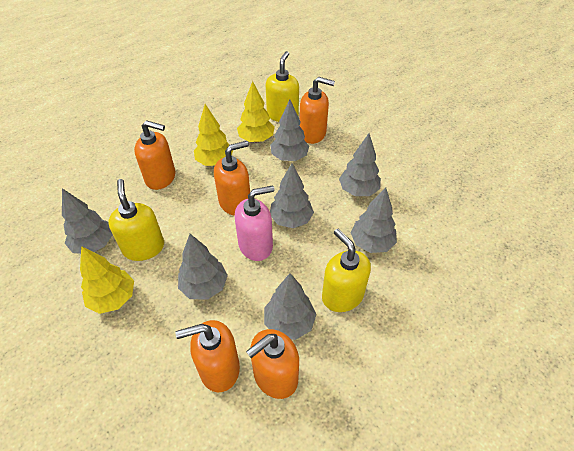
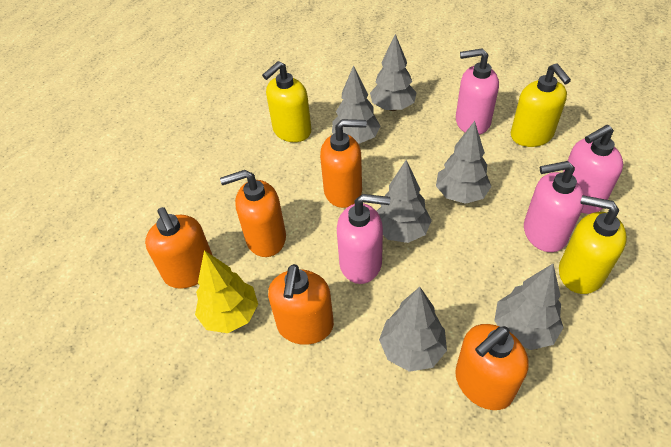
grey tree: [62,188,113,254] [178,234,228,300] [264,273,316,340] [270,100,309,161] [270,163,314,228] [339,133,381,196] [350,187,397,253] = 7 -> [332,65,381,143] [370,34,417,111] [377,160,432,243] [379,287,447,372] [436,121,492,204] [494,264,564,350] = 6
pink soap dispenser: [235,185,274,261] = 1 -> [337,194,390,284] [456,48,499,135] [524,161,584,252] [563,125,623,214] = 4
yellow tree: [80,246,134,314] [194,104,233,166] [237,81,275,142] = 3 -> [195,250,258,333] = 1

